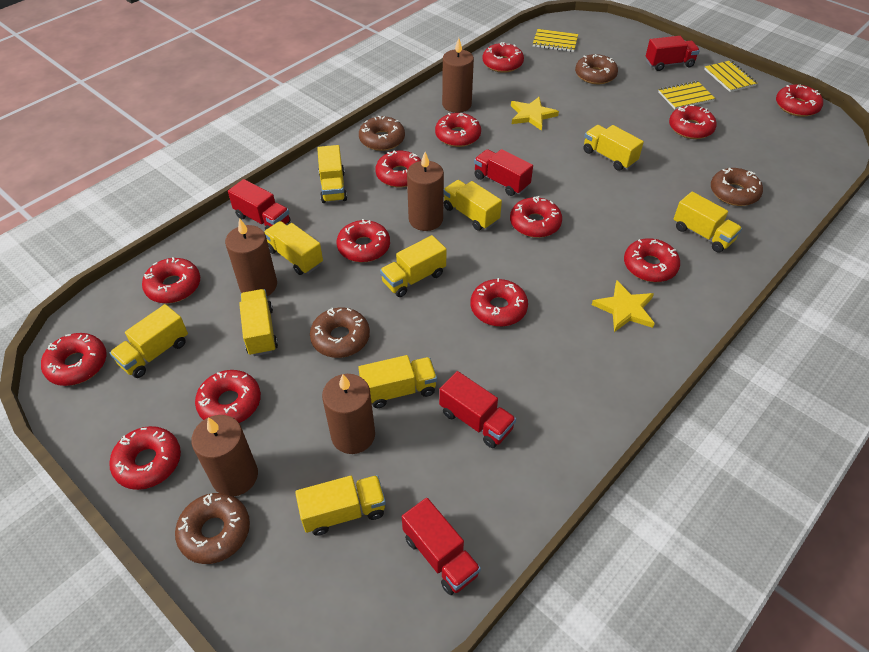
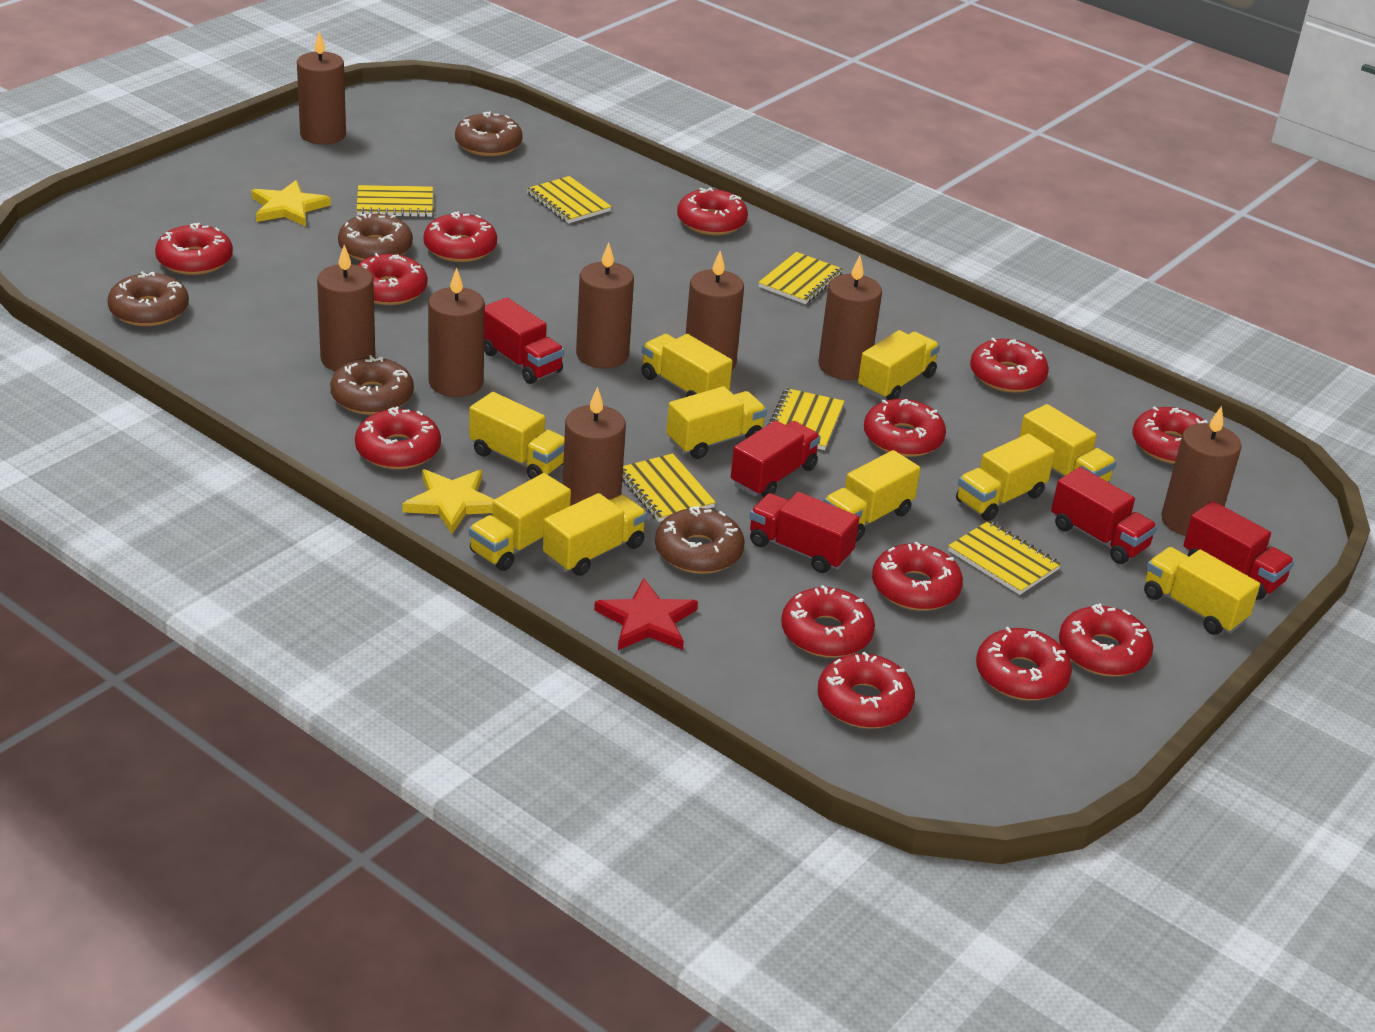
brown candle: [191,415,258,496] [225,218,277,296] [322,374,375,454] [407,152,444,231] [442,38,474,113] = 5 -> [297,32,346,145] [317,245,375,372] [428,268,485,397] [563,387,626,506] [576,243,634,368] [686,251,744,370] [818,256,882,380] [1161,406,1242,536] = 8
red star: none = 0 -> [594,578,698,650] = 1
yellow notebook: [533,29,578,52] [658,81,715,109] [704,60,757,92] = 3 -> [356,185,433,217] [527,176,612,223] [622,453,716,522] [758,252,843,304] [768,388,845,450] [948,520,1061,595] = 6

